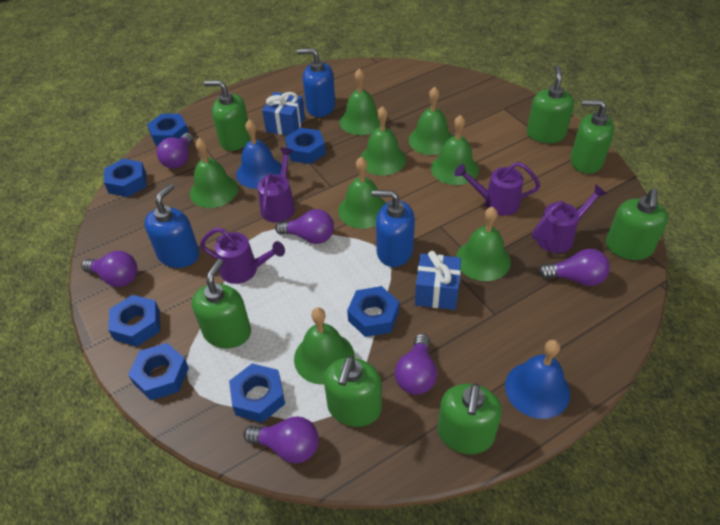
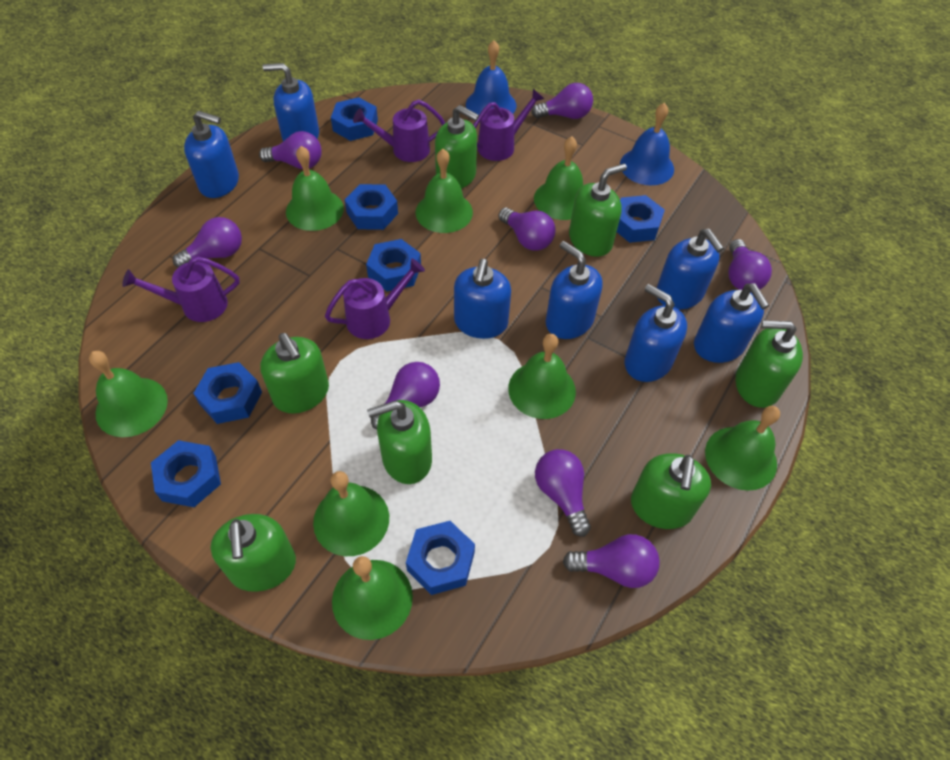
blue gift: [262,92,305,135] [415,251,461,310] = 2 -> none = 0
blue soap dispenser: [144,184,199,268] [297,48,335,117] [372,190,415,267] = 3 -> [184,111,239,198] [263,63,319,141] [454,259,511,339] [545,241,603,339] [625,284,687,382] [657,229,724,310] [694,283,769,363] = 7
purple light bulb: [81,251,138,287] [157,133,194,169] [243,416,319,463] [275,209,334,244] [395,334,437,395] [538,249,610,286] = 6 -> [173,217,242,267] [259,131,322,169] [371,362,440,429] [499,208,556,251] [531,83,593,119] [535,449,591,537] [563,534,660,588] [728,239,772,290] = 8

